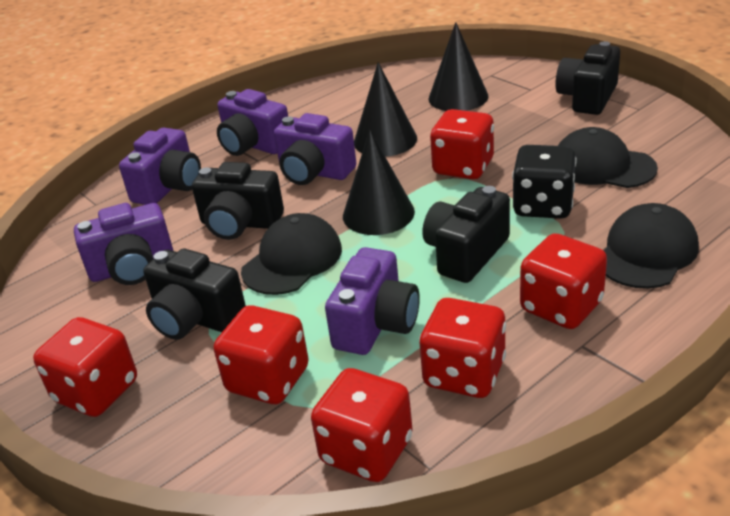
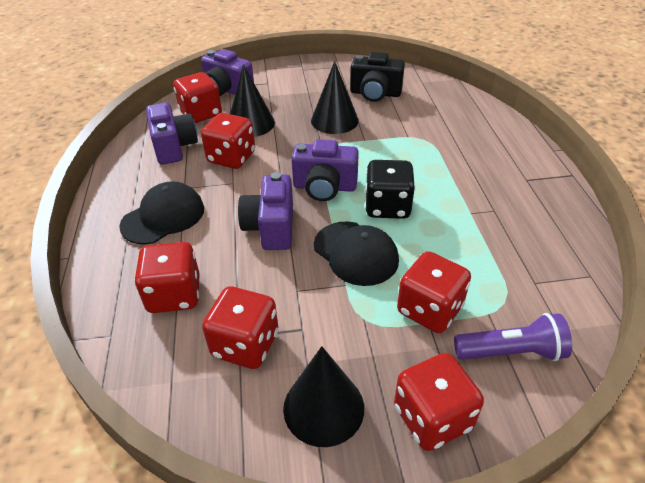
black camera: [143,249,246,340] [192,162,284,240] [423,186,510,283] [555,41,620,115] = 4 -> [350,52,405,102] = 1
black cap: [241,213,342,295] [558,127,658,188] [604,203,699,289] = 3 -> [119,181,204,245] [314,222,399,286] = 2
purple camera: [74,203,174,285] [119,128,201,205] [217,89,288,156] [274,113,356,185] [325,247,420,355] = 5 -> [146,103,198,165] [201,49,254,96] [238,172,293,250] [291,139,359,201] = 4
purple flashlight: none = 0 -> [454,313,572,361] = 1

